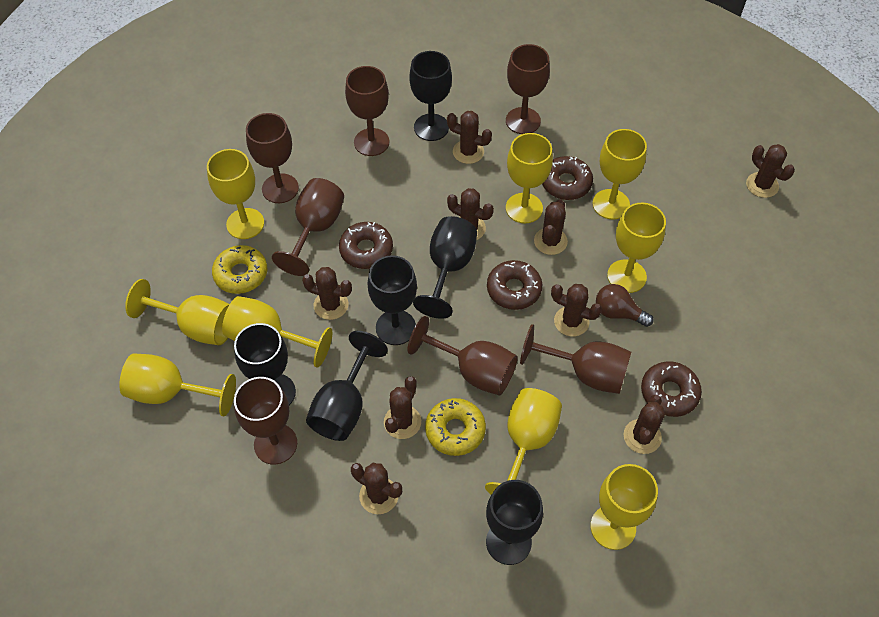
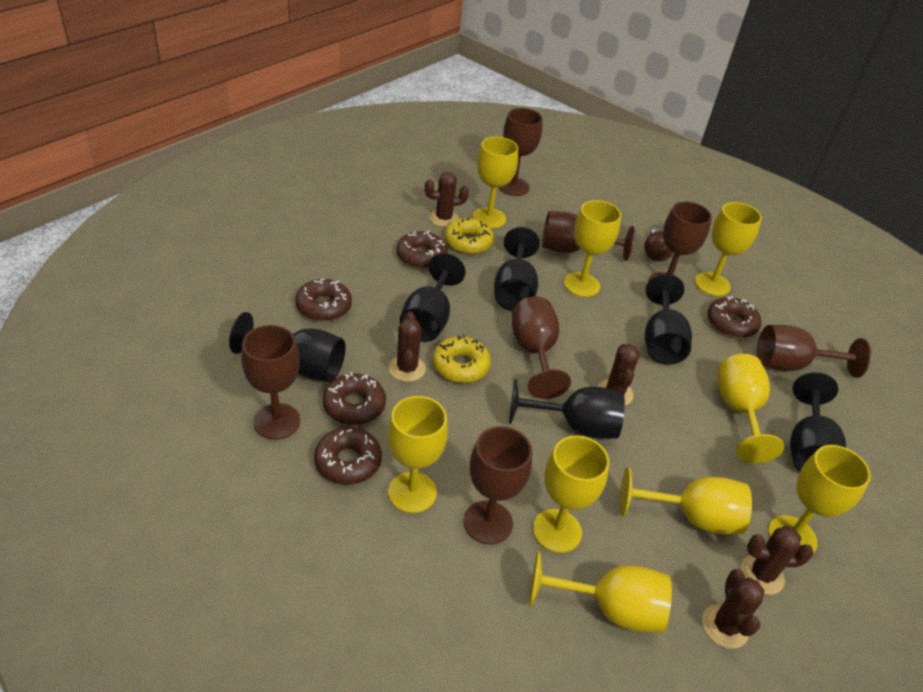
brown cactus: [302,267,352,320] [351,463,402,514] [384,376,421,439] [447,111,492,164] [447,188,494,240] [534,199,568,255] [551,284,602,337] [623,394,665,454] [746,144,795,198] = 9 -> [389,312,426,382] [425,172,469,227] [597,344,640,406] [702,569,765,649] [740,526,814,595] = 5
brown donut: [339,222,393,269] [487,260,542,310] [542,156,593,200] [641,361,702,417] = 4 -> [295,279,352,321] [314,427,382,485] [323,372,386,425] [397,231,448,269] [707,296,762,338] = 5

